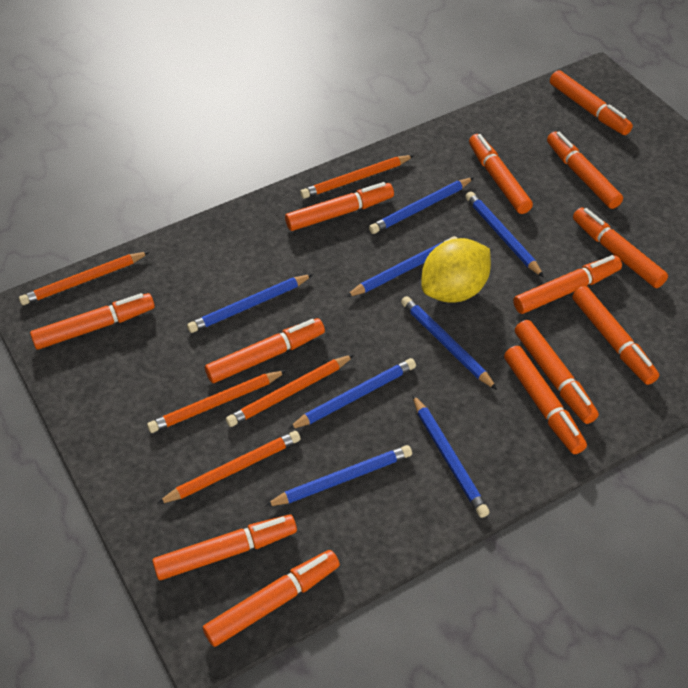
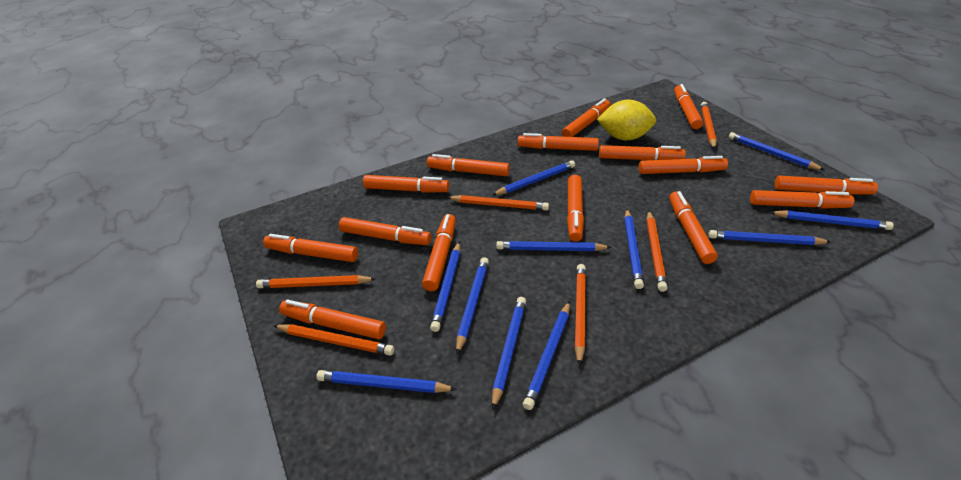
blue pencil: [187,274,313,333] [265,445,412,506] [288,358,416,430] [346,236,458,297] [369,177,474,234] [401,296,497,390] [413,395,490,518] [465,191,544,277] = 8 -> [316,370,457,393] [430,242,460,332] [456,257,489,354] [492,160,575,195] [492,297,526,410] [496,241,612,251] [523,301,570,410] [624,209,644,289] [709,230,831,245] [729,132,824,170] [769,210,893,230] = 11
orange marker: [30,293,155,350] [152,515,297,580] [203,550,340,647] [205,318,325,383] [285,182,394,231] [469,134,533,214] [504,346,587,454] [513,255,622,314] [515,320,599,424] [547,131,623,209] [550,70,633,135] [572,286,659,385] [573,208,668,288] = 13 -> [263,234,358,262] [279,300,386,339] [339,217,431,245] [363,175,449,193] [422,214,456,291] [427,154,510,176] [518,133,599,151] [562,98,611,137] [567,175,584,242] [599,145,686,160] [639,156,728,174] [669,191,718,264] [674,84,703,129] [750,190,854,209] [775,176,878,195] = 15
orange pencil: [19,252,149,305] [147,370,287,433] [157,431,301,504] [226,355,354,427] [300,155,415,199] = 5 -> [256,275,376,288] [273,324,394,356] [447,195,549,210] [575,264,586,366] [646,211,667,292] [701,102,717,149] = 6

